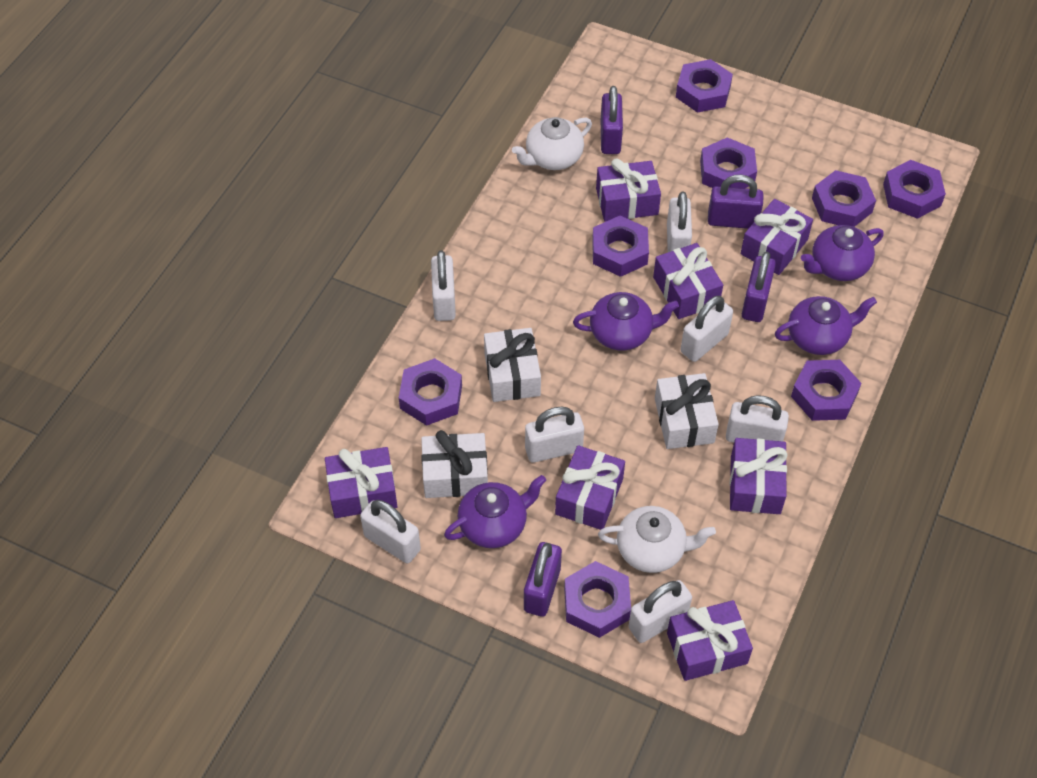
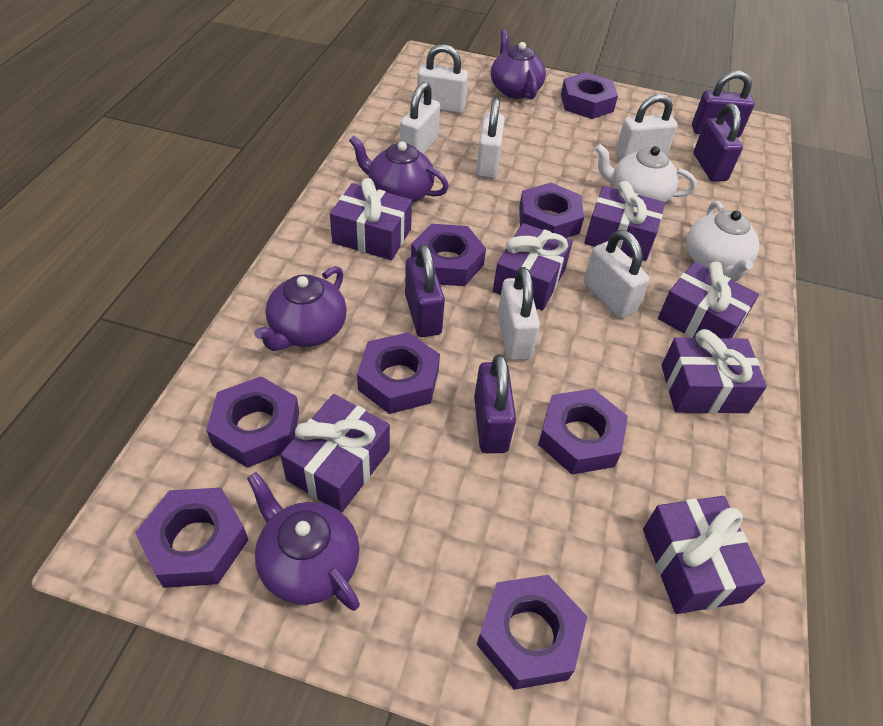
white gift: [421,430,488,498] [484,328,541,402] [655,373,719,449] = 3 -> none = 0
white padlock: [360,500,421,564] [431,250,456,321] [525,407,584,463] [629,580,692,643] [667,192,692,252] [680,296,733,362] [726,395,789,443] = 7 -> [400,82,440,154] [417,44,468,114] [476,98,505,179] [498,267,540,360] [584,230,650,319] [615,94,678,161] = 6

